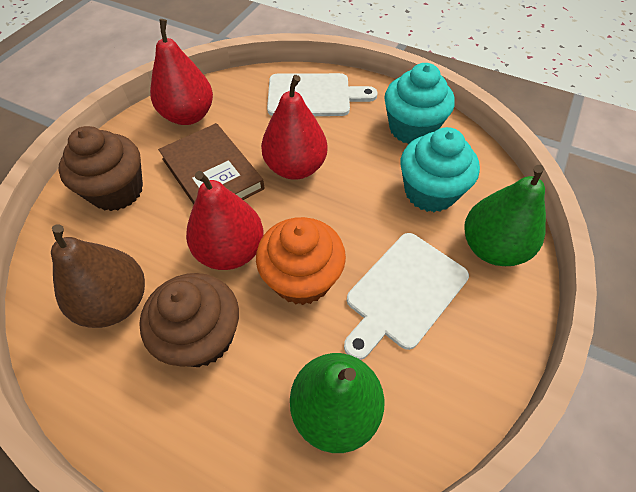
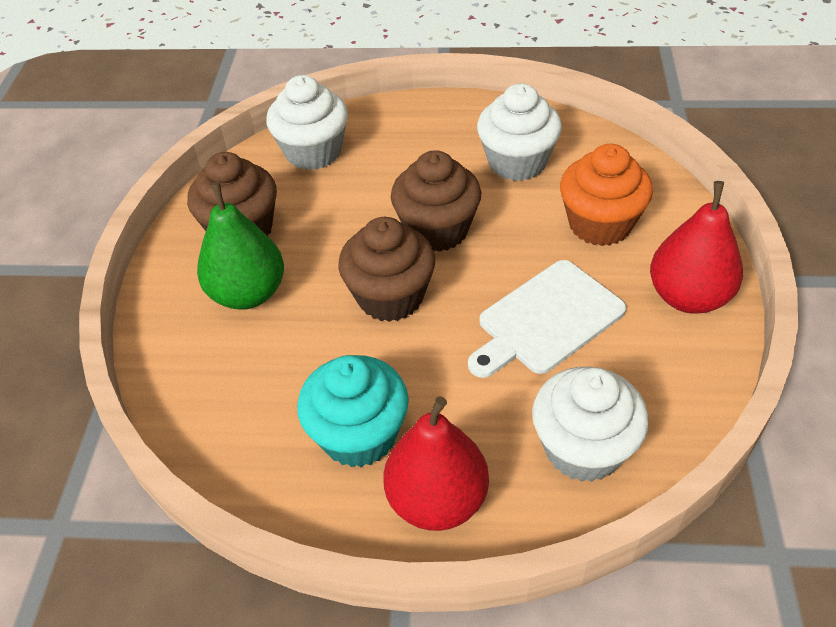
brown book: [158,123,265,205] = 1 -> none = 0
brown cupcake: [58,126,143,211] [139,273,239,367] = 2 -> [187,152,277,236] [338,217,435,322] [391,150,481,252] = 3
brown pear: [51,224,145,328] = 1 -> none = 0
green pear: [290,353,384,453] [464,165,546,266] = 2 -> [197,182,284,310] = 1
red pear: [150,19,213,125] [186,171,264,270] [261,75,327,180] = 3 -> [383,396,489,531] [650,181,743,314] = 2
turquoise cupcake: [384,63,455,144] [401,127,480,212] = 2 -> [297,355,409,467] = 1
white cupcake: none = 0 -> [266,75,348,170] [477,84,562,181] [532,366,649,482] = 3
white cutting board: [267,73,378,116] [344,233,469,360] = 2 -> [468,260,626,378] = 1

